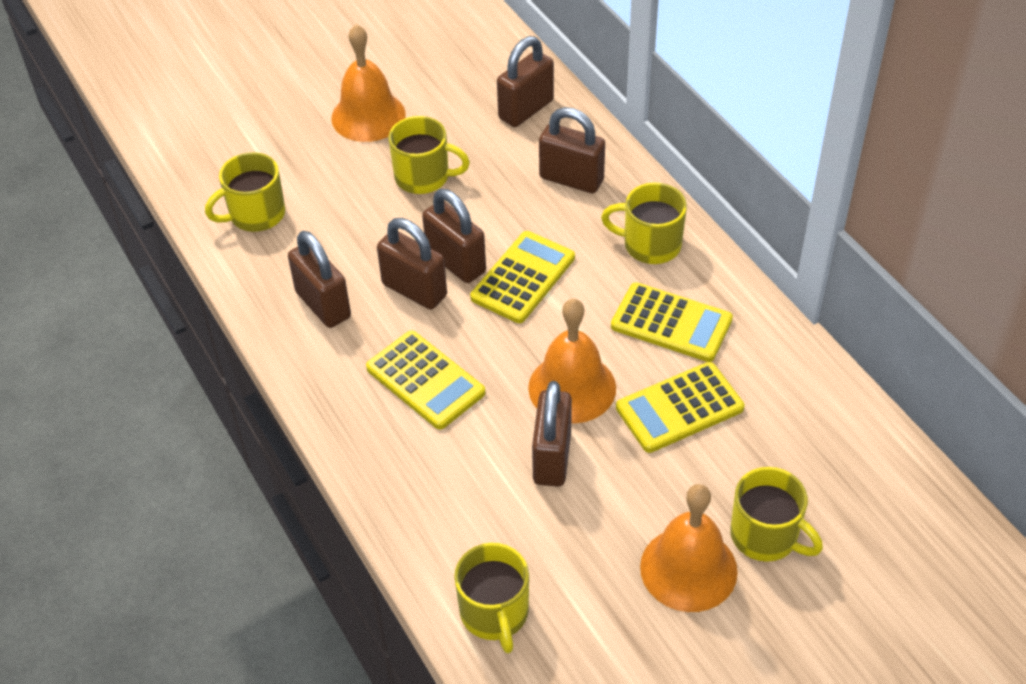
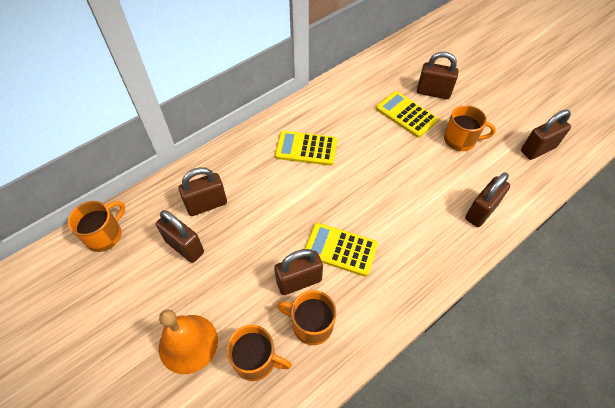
orange bell: [331,24,406,142] [528,299,616,423] [640,484,738,612] = 3 -> [159,310,218,374] = 1
orange mug: none = 0 -> [68,201,125,252] [226,325,292,381] [277,290,336,345] [444,105,496,151] = 4
yellow calculator: [366,330,485,429] [470,231,575,323] [611,282,733,362] [616,362,745,453] = 4 -> [275,131,337,166] [305,223,378,277] [376,91,438,138] = 3
yellow mug: [205,152,285,232] [388,116,470,194] [454,543,529,653] [601,183,687,264] [730,467,823,562] = 5 -> none = 0

